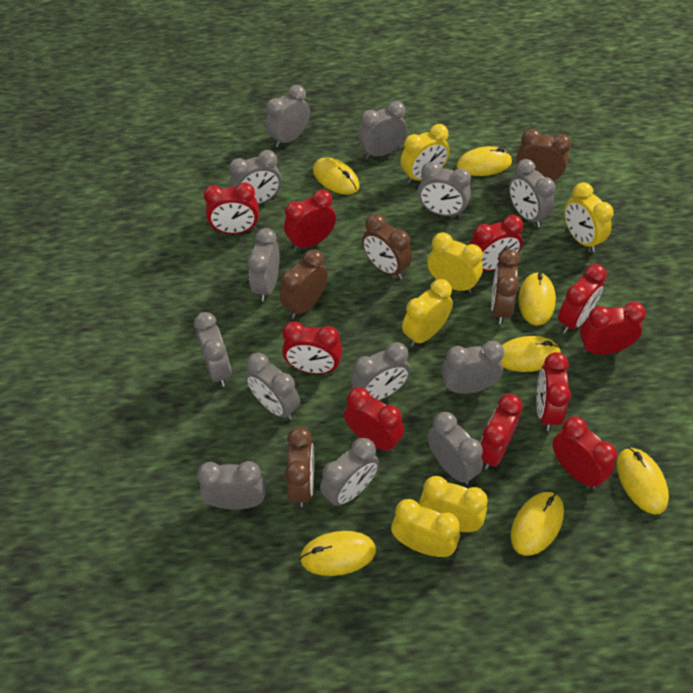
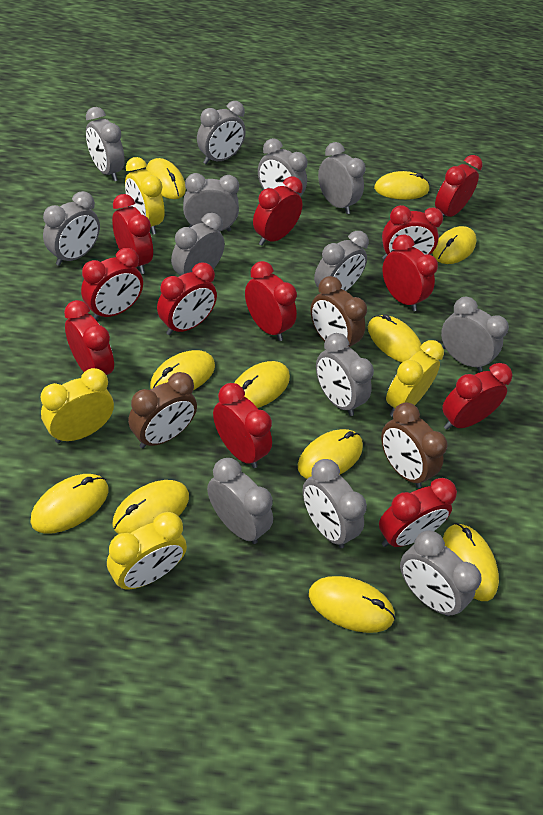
brown clock: [280,249,328,318] [285,427,314,507] [362,214,412,279] [491,249,520,324] [516,129,571,183] = 5 -> [128,372,197,448] [310,276,367,347] [381,403,447,488] = 3
red clock: [204,182,259,234] [282,322,342,374] [284,189,336,250] [344,387,404,452] [469,215,523,271] [480,394,523,470] [537,352,571,431] [553,416,617,488] [558,264,607,334] [580,302,646,355] = 10 -> [64,300,114,375] [81,248,143,320] [112,194,153,274] [157,263,217,335] [213,383,272,468] [245,261,297,341] [253,176,303,246] [379,478,457,547] [382,205,443,260] [382,234,438,311] [435,155,482,217] [442,363,513,430] = 12
yellow clock: [391,499,460,557] [400,124,449,184] [402,279,453,347] [419,476,488,532] [427,232,483,293] [564,182,614,252] = 6 -> [41,368,114,443] [107,512,187,590] [125,157,165,235] [386,340,444,417] = 4
yellow mouse: [300,531,376,576] [313,158,360,195] [457,146,512,176] [501,336,561,372] [511,492,564,556] [518,272,556,325] [617,447,669,515] = 7 -> [30,474,109,534] [112,480,189,534] [146,158,186,199] [150,350,215,390] [234,361,290,408] [298,429,363,479] [309,576,396,633] [368,314,422,363] [374,171,430,200] [432,226,477,264] [443,523,499,601] = 11

